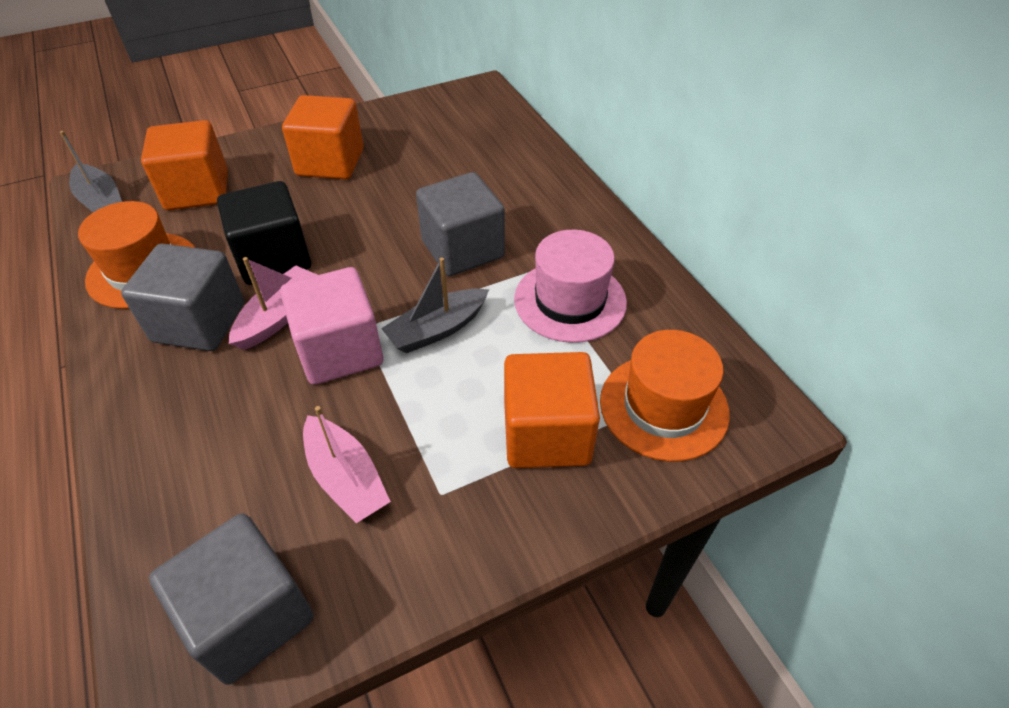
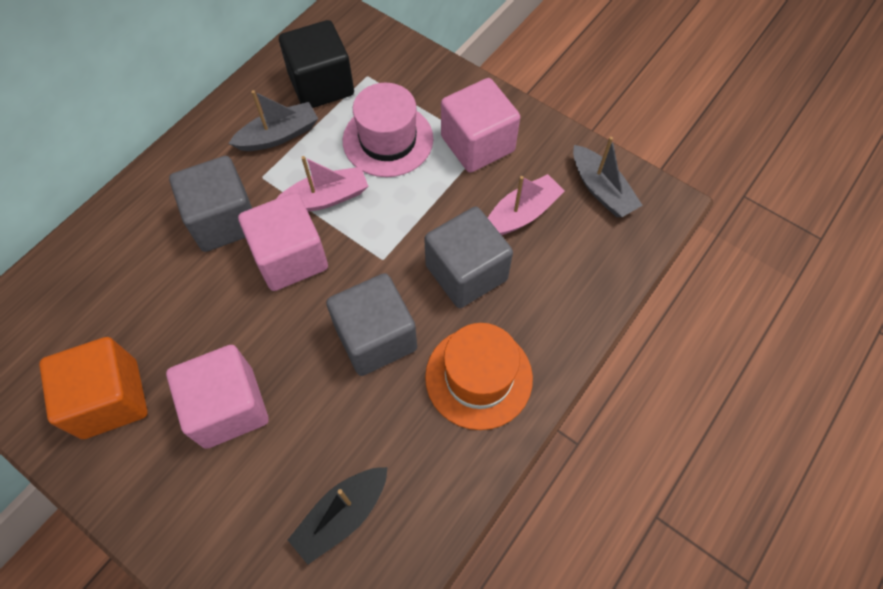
black boat: none = 0 -> [288,467,388,565] = 1
orange cube: [141,120,228,210] [282,95,364,179] [504,352,600,468] = 3 -> [39,337,148,439] = 1
orange hat: [78,201,195,309] [600,330,730,462] = 2 -> [425,323,533,430] = 1
pink cube: [280,267,383,385] = 1 -> [166,345,269,449] [238,193,328,291] [441,78,520,173] = 3

